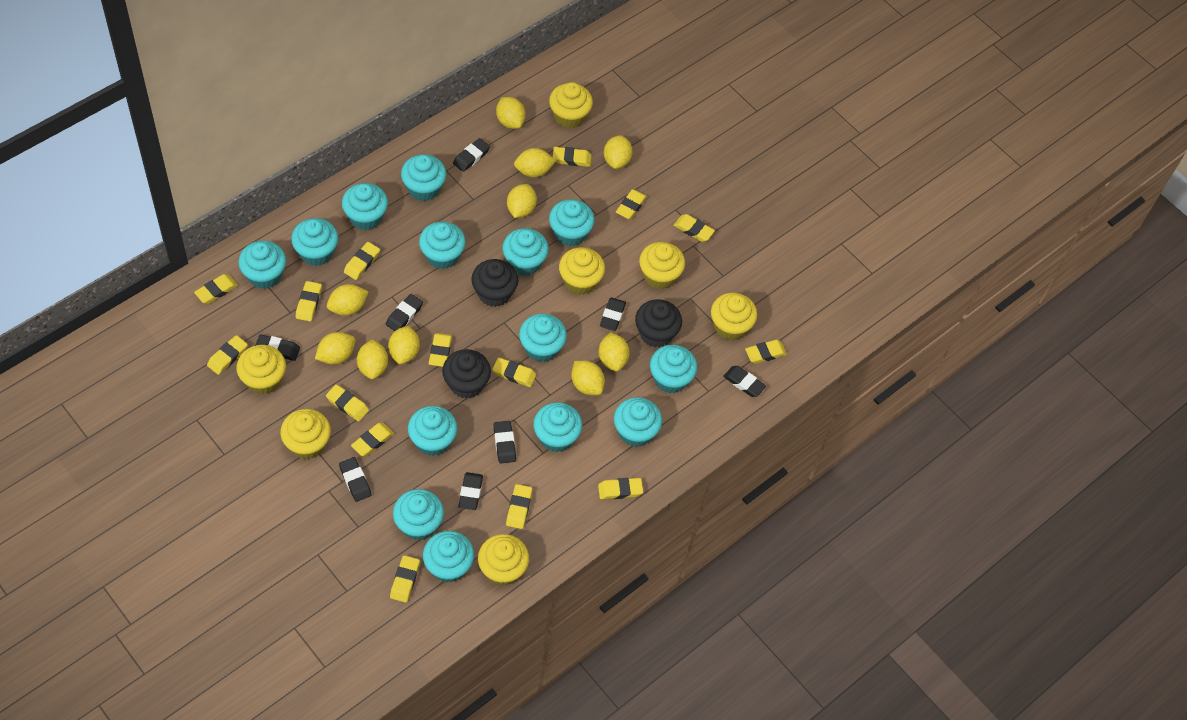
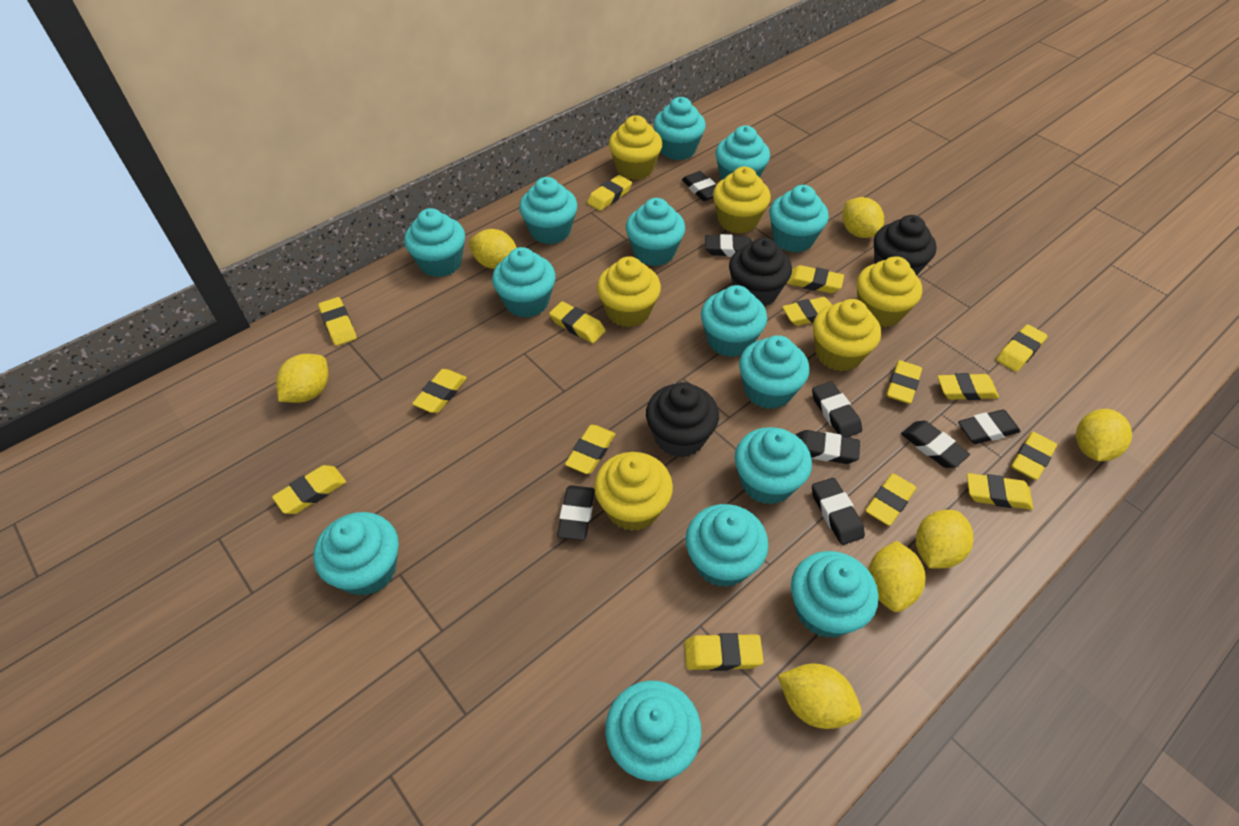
yellow cupcake: [236,345,286,394] [280,409,331,459] [478,534,529,586] [549,82,593,128] [559,247,605,295] [639,242,685,289] [711,293,757,340] = 7 -> [594,452,673,531] [597,256,661,327] [609,115,662,180] [713,167,771,234] [813,299,881,371] [857,256,922,327] = 6
yellow lemon: [315,332,355,364] [327,284,368,316] [357,339,388,379] [388,325,420,364] [496,97,526,129] [507,184,537,218] [514,148,556,177] [571,361,605,395] [598,332,630,371] [604,135,633,169] = 10 -> [276,354,328,403] [469,229,517,269] [778,664,862,729] [842,197,884,238] [868,541,925,612] [916,510,974,568] [1076,409,1132,461] = 7

